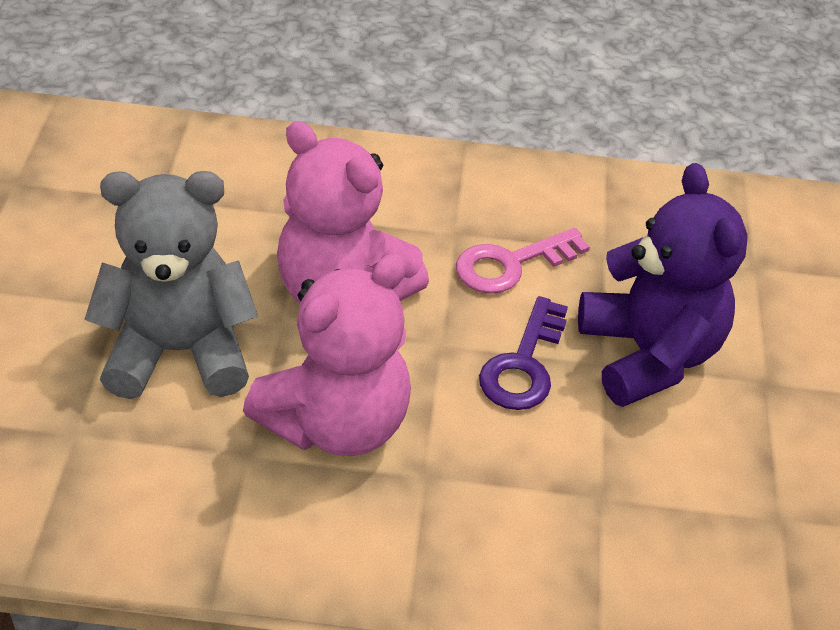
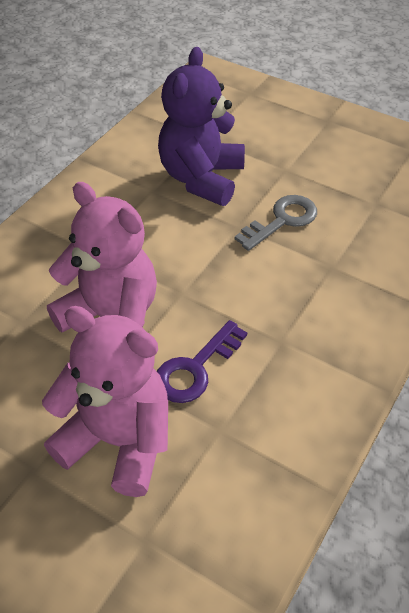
grey key: none = 0 -> [235,195,317,251] = 1
grey teddy bear: [84,171,258,399] = 1 -> none = 0
pink key: [456,228,590,294] = 1 -> none = 0

